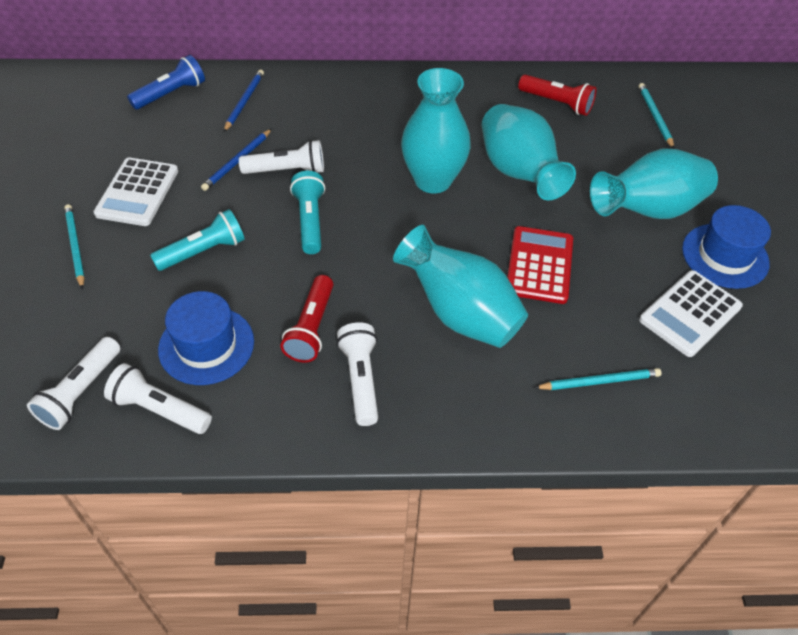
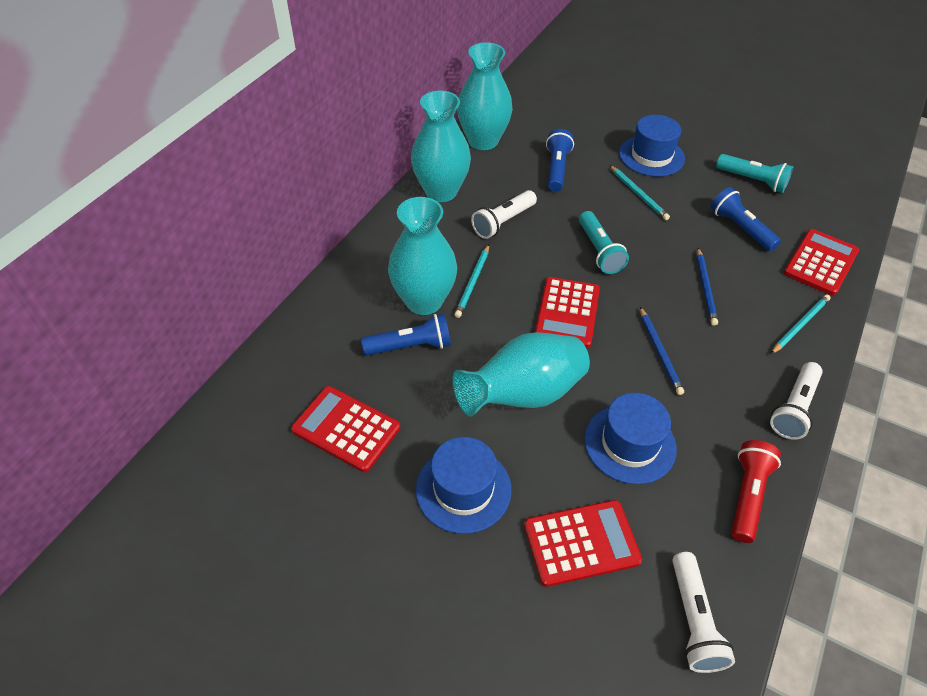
blue flashlight: [127,55,205,109] = 1 -> [361,313,451,355] [546,129,574,192] [710,187,781,251] = 3
blue hat: [158,291,254,385] [682,205,771,289] = 2 -> [416,437,511,534] [584,393,677,484] [619,115,685,177] = 3
red calculator: [507,226,573,304] = 1 -> [291,386,400,472] [524,500,642,587] [535,277,600,348] [784,229,859,296] = 4
red flashlight: [280,275,333,363] [518,75,596,116] = 2 -> [731,440,781,543] = 1
white calculator: [93,157,178,226] [639,270,743,357] = 2 -> none = 0
white flashlight: [27,337,120,430] [104,363,212,434] [239,140,324,174] [336,322,378,426] = 4 -> [471,190,537,239] [672,552,735,673] [770,362,823,440] = 3

